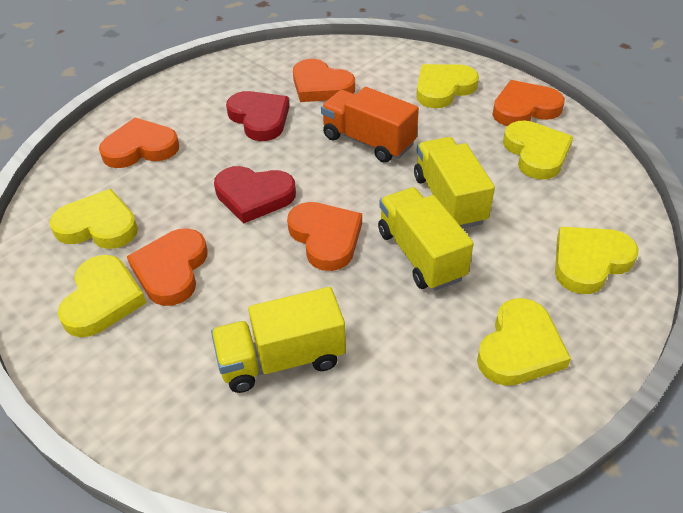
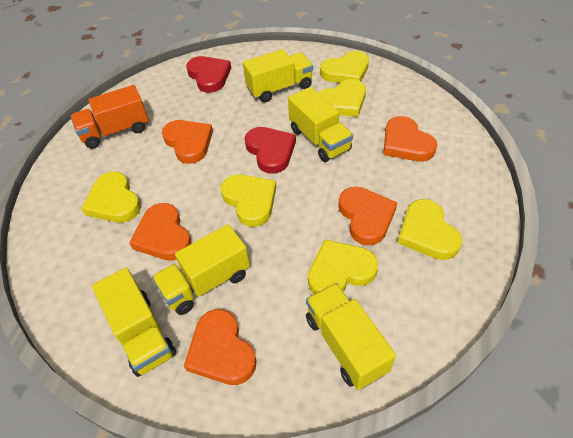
yellow truck: [211,287,346,393] [378,187,474,291] [414,137,495,229] = 3 -> [92,268,176,377] [152,224,250,315] [243,49,313,102] [288,87,353,162] [306,283,396,390] = 5

